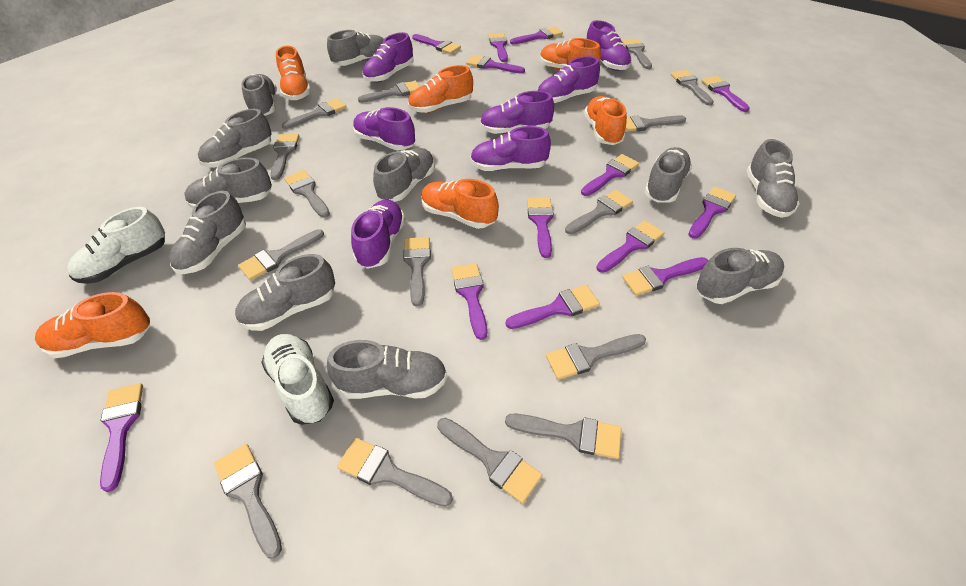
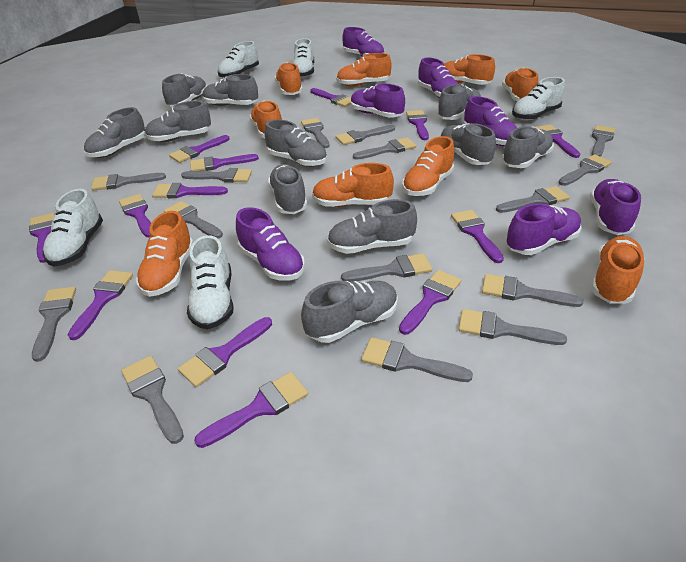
orange shoe: [35,292,150,358] [276,46,311,100] [408,65,473,113] [421,179,499,229] [540,38,601,70] [584,96,627,145] = 6 -> [136,211,193,297] [249,100,282,138] [275,62,302,95] [312,163,394,207] [336,53,391,87] [402,136,455,196] [444,54,495,85] [502,68,538,101] [591,236,645,304] = 9
white shoe: [67,207,165,284] [261,334,334,425] = 2 -> [43,189,103,267] [187,235,234,329] [218,41,259,78] [293,38,314,78] [512,77,565,120] = 5

